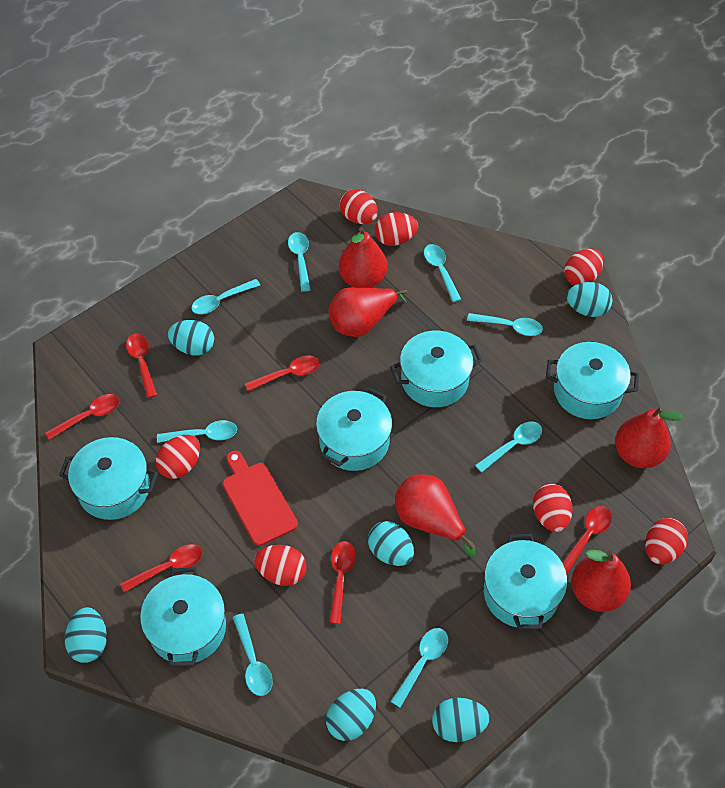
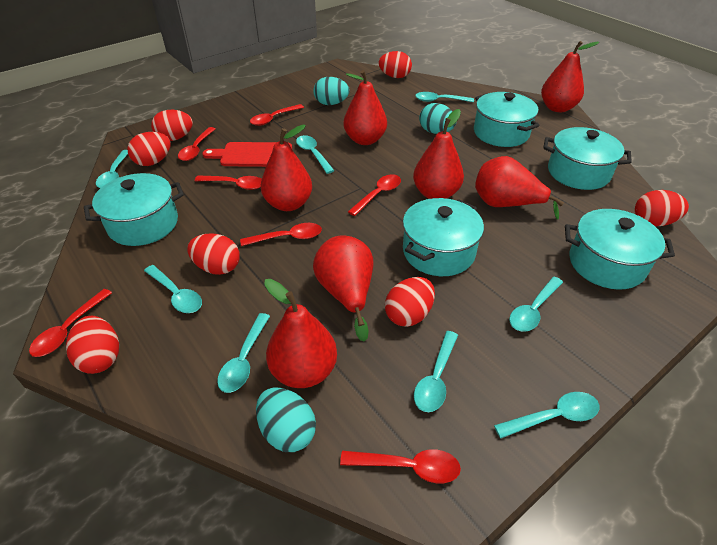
red pear: [328,287,408,337] [339,227,387,288] [395,474,475,557] [571,549,631,612] [615,407,683,468] = 5 -> [261,125,312,211] [264,279,337,388] [313,235,374,342] [344,70,387,145] [413,109,464,199] [475,156,564,220] [541,41,599,112] = 7
red spoon: [45,394,120,440] [120,544,203,593] [126,334,157,398] [245,355,319,391] [329,541,356,624] [562,506,612,575] = 6 -> [29,289,112,357] [178,127,215,161] [195,176,262,190] [240,223,322,246] [250,104,304,126] [340,449,461,483] [348,174,401,216] = 7
turquoise egg: [65,607,107,663] [168,320,214,355] [326,689,376,741] [368,521,414,566] [432,698,490,742] [566,282,613,317] = 6 -> [256,388,316,452] [313,77,350,105] [419,103,456,134] = 3
turquoise pot: [59,437,158,520] [140,567,226,667] [316,387,392,471] [390,331,482,407] [484,534,567,630] [546,342,639,419] = 6 -> [84,173,184,246] [403,198,484,276] [474,92,540,147] [543,127,632,190] [565,209,675,290] = 5

